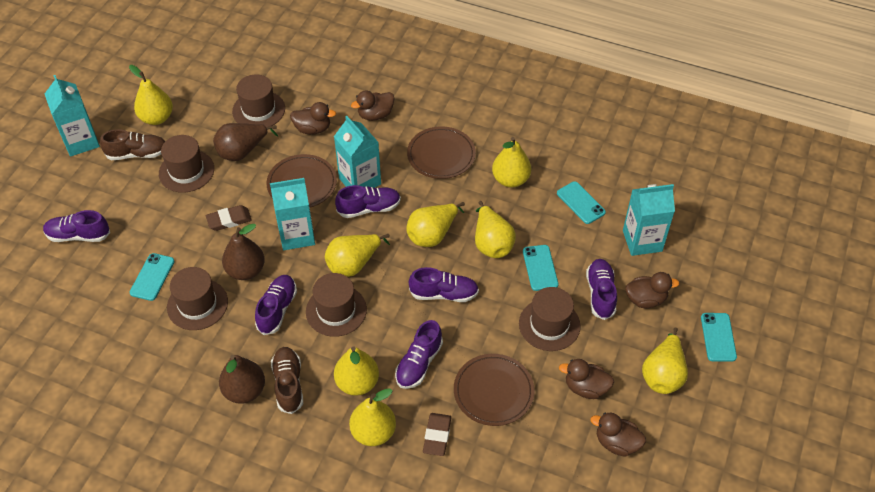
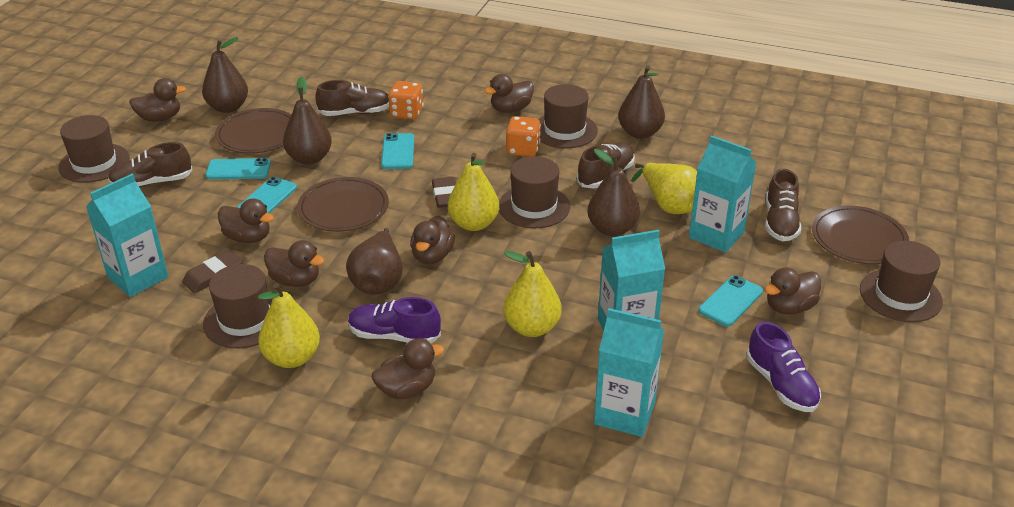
brown duck: [290,102,336,134] [351,91,395,121] [559,359,614,399] [590,413,646,457] [625,272,679,308] = 5 -> [129,78,186,122] [218,198,274,243] [264,240,324,287] [372,338,444,399] [410,216,455,264] [485,74,534,113] [765,267,821,315] = 7
brown pear: [213,123,278,161] [219,355,265,404] [222,224,265,280] = 3 -> [202,37,248,113] [283,77,332,165] [346,228,402,295] [587,149,640,236] [618,66,665,139] = 5
brown shoe: [100,129,165,160] [271,347,303,414] = 2 -> [108,142,193,188] [315,80,389,116] [577,143,635,189] [765,169,801,241] = 4
orange dice: none = 0 -> [388,81,424,120] [506,116,541,157] = 2
purple shoe: [43,210,110,242] [255,275,297,335] [335,185,401,218] [395,320,443,389] [409,267,479,302] [586,259,617,320] = 6 -> [348,297,441,344] [746,322,821,412] = 2
yellow pear: [129,65,173,125] [325,234,390,277] [334,347,379,396] [349,388,396,446] [406,202,465,247] [475,201,516,258] [492,137,531,188] [642,328,688,394] = 8 -> [258,283,320,368] [448,153,499,231] [503,251,562,337] [631,163,697,214] = 4

